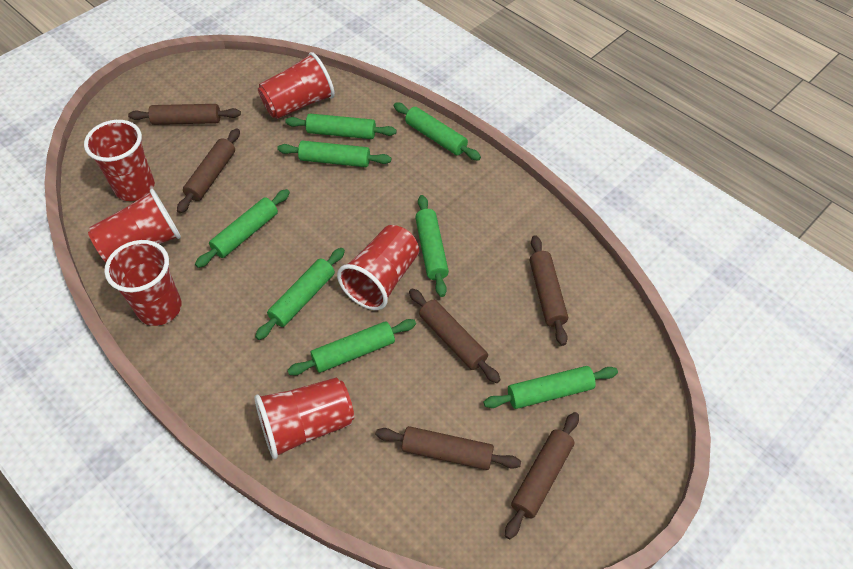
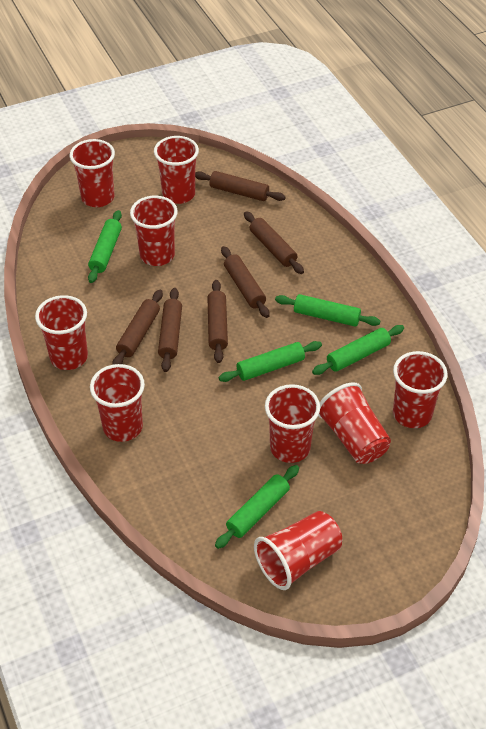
green rolling pin: [195,189,290,268] [255,248,345,340] [277,141,391,167] [285,114,397,139] [287,319,416,375] [394,103,481,161] [415,195,449,297] [484,366,618,409] = 8 -> [88,210,122,283] [215,465,299,549] [219,341,322,382] [275,294,380,327] [312,325,404,375] = 5
red cup: [84,120,155,201] [88,189,181,263] [104,240,181,326] [254,378,354,459] [258,52,335,119] [337,225,419,310] = 6 -> [35,295,88,370] [70,139,115,207] [90,364,145,442] [130,196,178,266] [154,136,199,204] [254,511,342,590] [265,384,320,463] [318,382,391,464] [393,351,448,428] = 9

